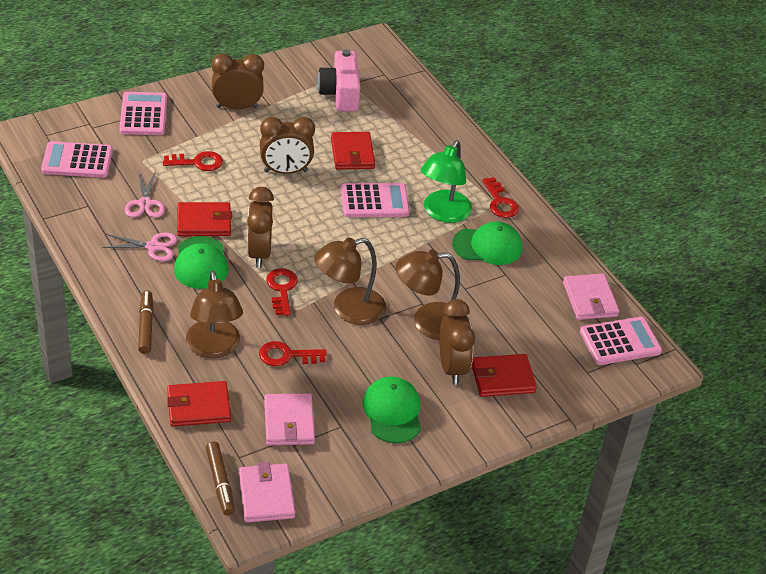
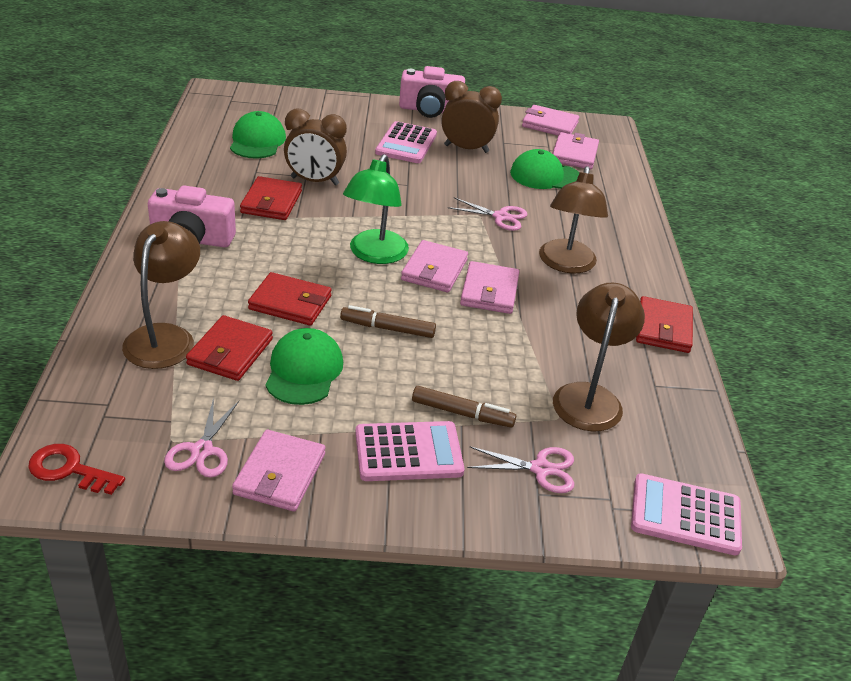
brown clock: [211,53,264,110] [247,187,274,268] [260,117,315,174] [440,299,475,385] = 4 -> [284,109,347,185] [441,81,502,153] = 2
pink calculator: [41,141,113,178] [119,92,167,135] [341,183,410,217] [580,317,662,365] = 4 -> [355,421,464,481] [375,121,437,163] [631,473,742,555] = 3
pink camera: [318,50,360,112] = 1 -> [148,185,236,248] [399,66,465,118] = 2
pink scissors: [102,232,177,261] [125,171,165,217] = 2 -> [164,398,239,478] [448,197,527,231] [467,447,574,493] = 3
pink wallet: [239,462,295,523] [264,393,315,446] [563,273,619,320] = 3 -> [232,430,325,512] [401,240,468,293] [460,261,519,314] [522,105,579,135] [552,132,599,170] = 5
red key: [163,151,223,171] [259,341,327,366] [266,268,298,316] [482,177,519,218] = 4 -> [28,444,125,495] = 1

